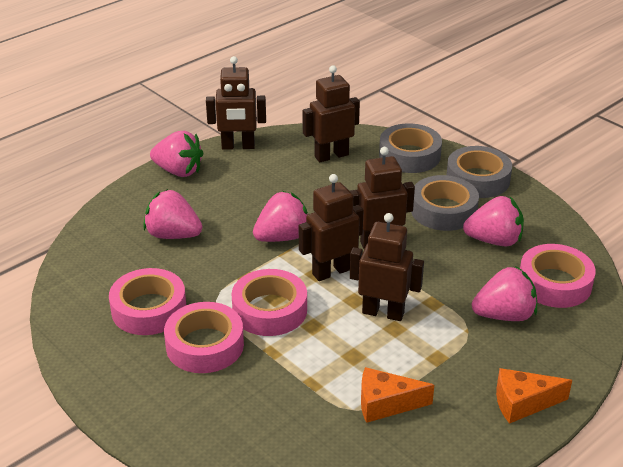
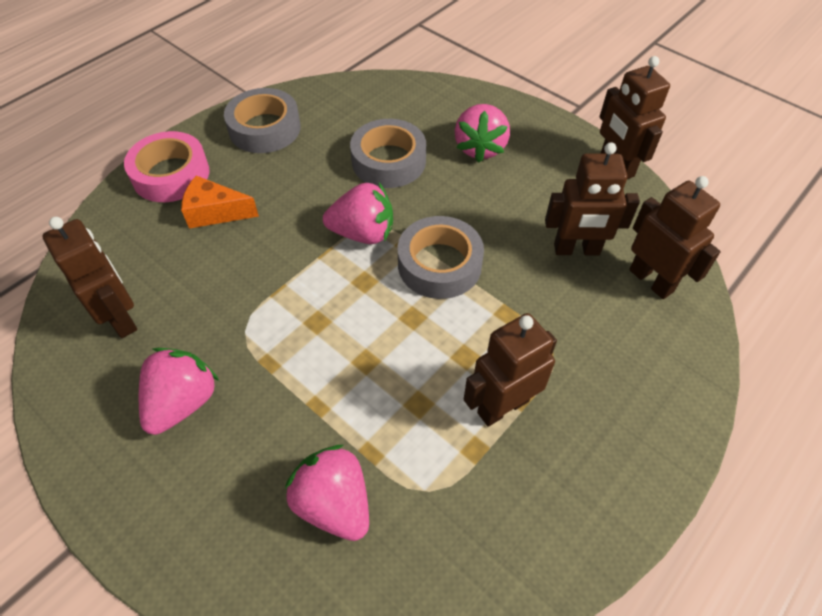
orange cheese: [361,367,434,423] [496,368,572,424] = 2 -> [181,175,259,229] = 1
pink strawberry: [143,189,202,239] [150,131,203,177] [253,191,308,242] [463,196,524,247] [472,266,537,321] = 5 -> [139,348,219,435] [285,445,369,541] [323,183,393,244] [455,104,510,162] = 4
pink tape: [109,268,186,335] [164,302,244,373] [231,269,307,336] [520,244,596,308] = 4 -> [124,131,209,202] = 1

